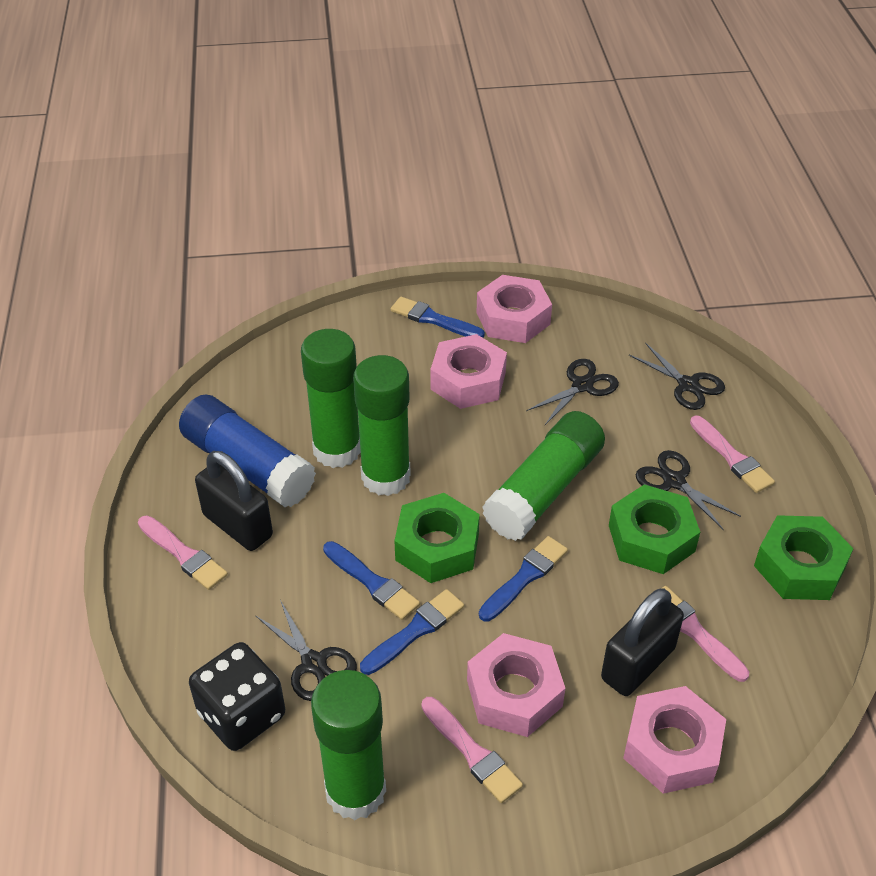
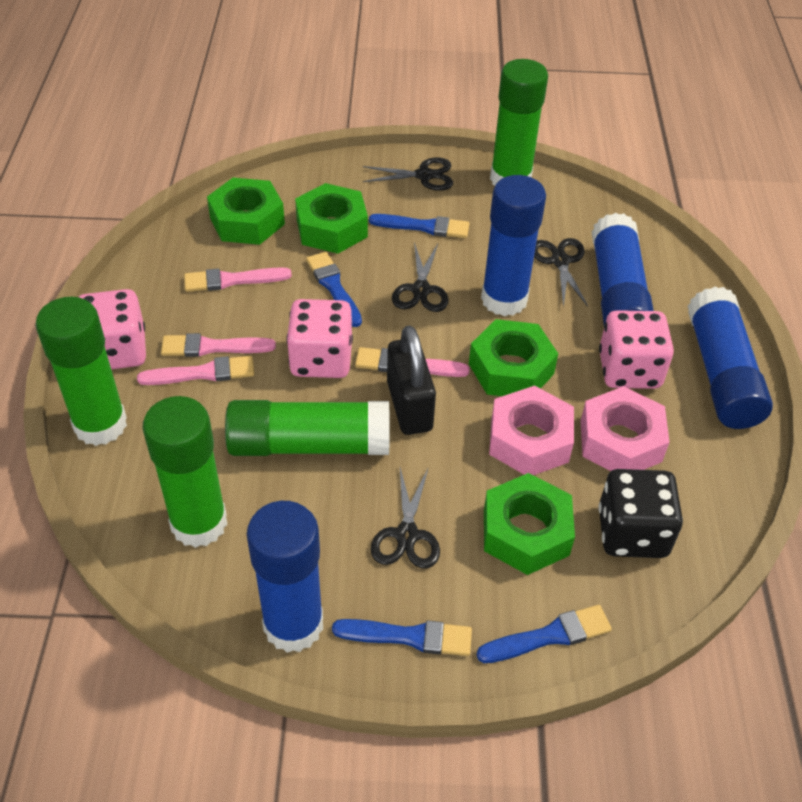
black padlock: [195,451,273,551] [601,588,684,696] = 2 -> [387,325,436,435] = 1
blue glue stick: [179,395,316,507] = 1 -> [247,501,323,653] [481,175,546,316] [592,213,654,325] [688,287,773,429] = 4
green nut: [394,493,480,583] [609,484,700,574] [754,515,854,600] = 3 -> [207,178,285,245] [295,183,368,254] [469,319,558,396] [484,473,575,575] = 4
pink dice: none = 0 -> [78,289,146,369] [287,299,353,378] [599,310,674,389] = 3
pink nut: [430,334,507,409] [467,633,565,737] [476,275,552,343] [623,686,726,794] = 4 -> [489,386,574,475] [580,386,670,471] = 2

